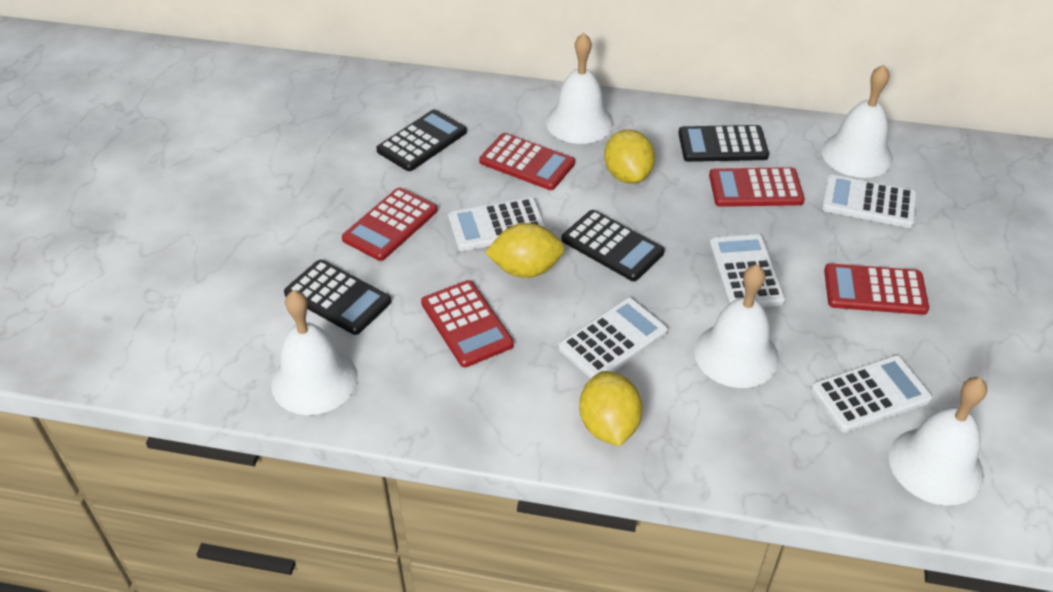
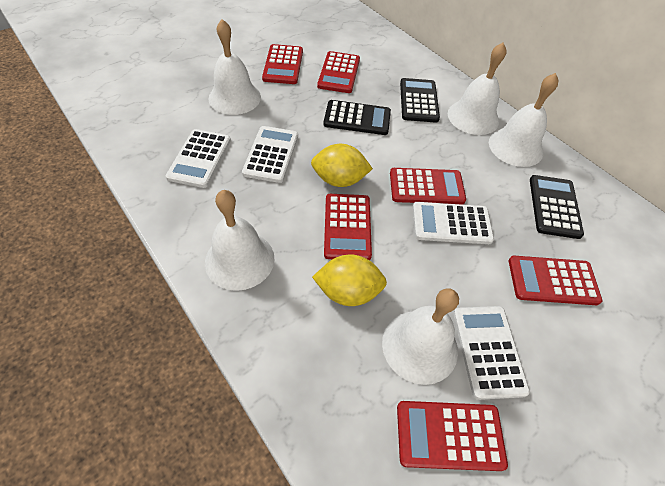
black calculator: [284,260,391,335] [376,109,467,171] [562,210,665,281] [678,125,769,162] = 4 -> [323,100,391,135] [400,78,440,123] [530,175,584,239] = 3
red calculator: [342,188,437,261] [421,280,514,367] [479,133,575,190] [709,167,805,207] [824,263,929,315] = 5 -> [262,44,303,84] [317,51,360,93] [324,194,372,260] [390,168,466,205] [397,401,508,471] [509,256,602,305] = 6
white calculator: [448,198,547,251] [558,298,668,379] [709,234,785,307] [811,355,932,433] [822,175,917,228] = 5 -> [166,129,231,188] [242,126,298,183] [413,202,494,244] [453,306,530,400] = 4
yellow lemon: [485,223,565,278] [579,371,642,446] [604,129,655,184] = 3 -> [311,144,373,187] [312,255,387,306] = 2

